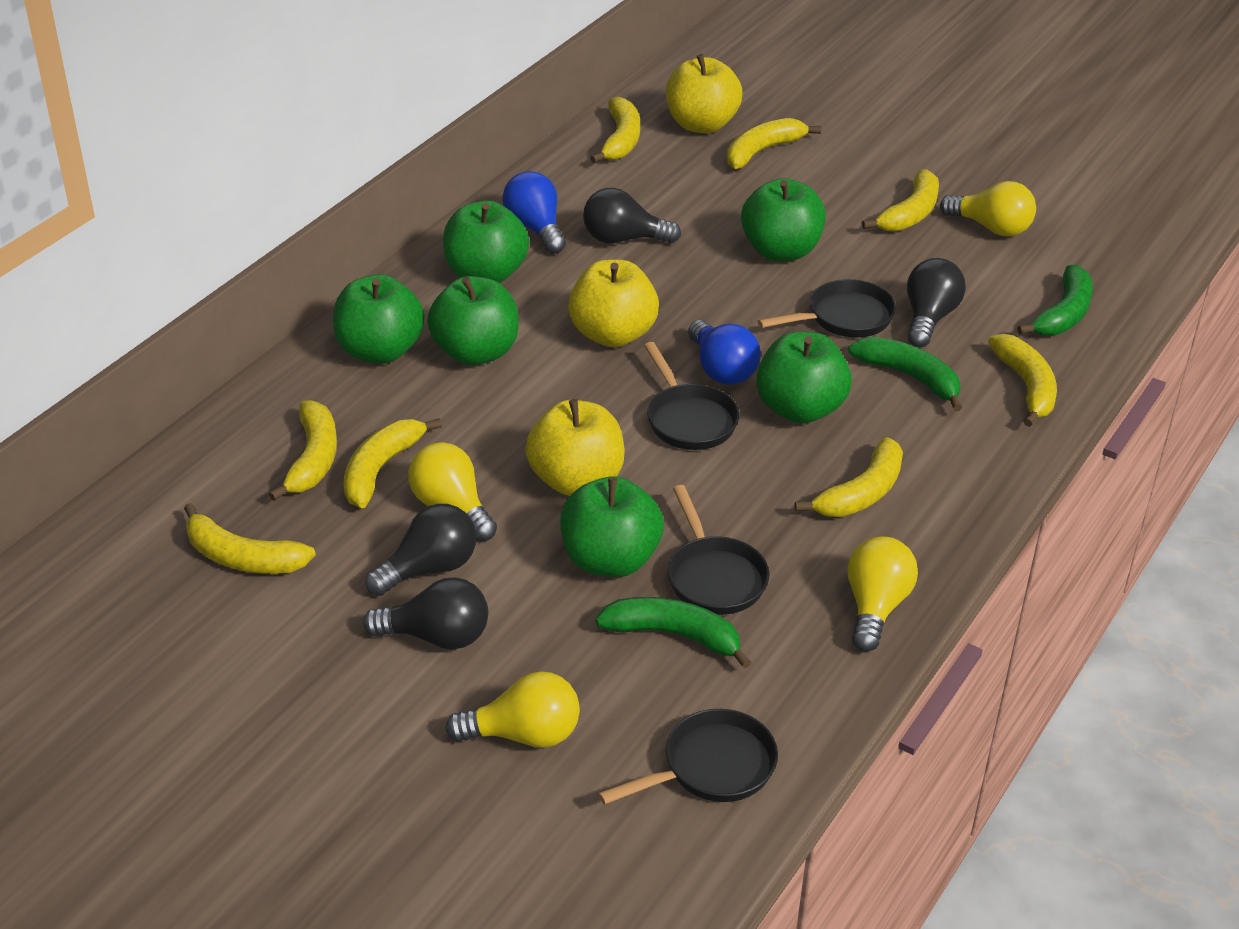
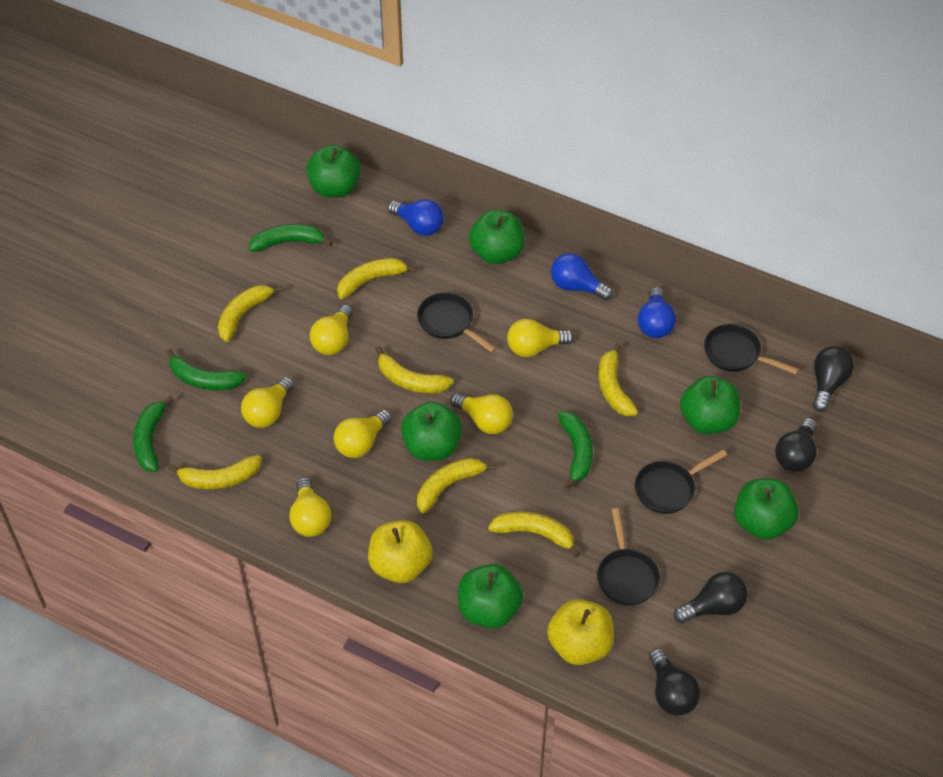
blue light bulb: [503,171,566,253] [688,320,761,385] = 2 -> [388,199,444,236] [551,253,613,301] [638,287,676,338] = 3
green banana: [595,597,751,669] [848,337,962,411] [1017,265,1093,335] = 3 -> [133,395,174,472] [166,349,246,390] [249,224,333,252] [558,412,593,489] = 4
yellow apple: [525,399,625,496] [568,259,659,347] [666,54,742,133] = 3 -> [368,520,433,583] [547,599,614,665] = 2
yellow banana: [184,503,316,574] [269,400,337,501] [344,418,442,508] [590,97,640,163] [727,118,821,169] [795,437,903,517] [862,169,939,232] [988,334,1057,427] = 8 -> [168,455,262,489] [218,285,283,342] [337,258,417,299] [376,346,453,393] [417,458,496,514] [488,512,580,557] [598,343,638,416] = 7
yellow light bulb: [408,442,497,541] [446,671,580,748] [848,536,918,652] [940,181,1036,236] = 4 -> [241,377,294,428] [289,477,331,537] [310,304,353,355] [334,410,392,458] [450,392,513,434] [507,319,574,357] = 6

